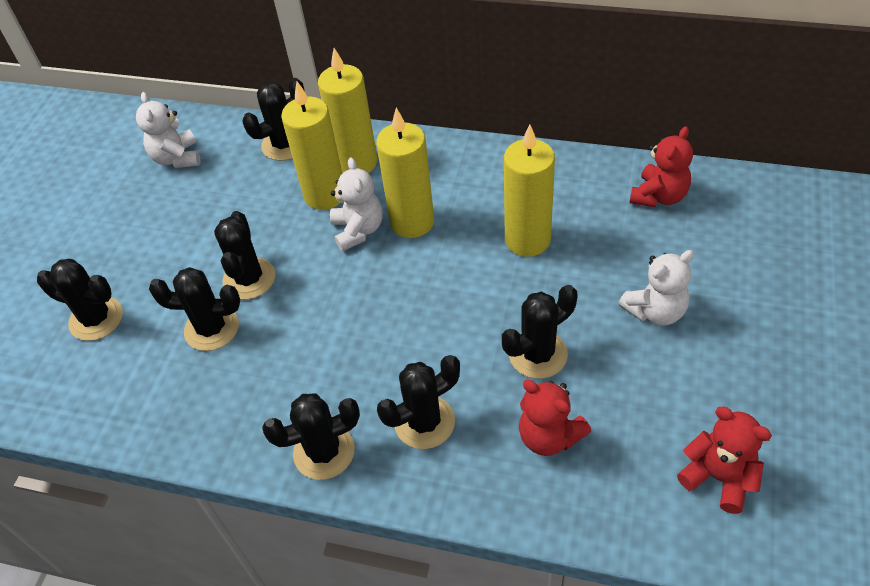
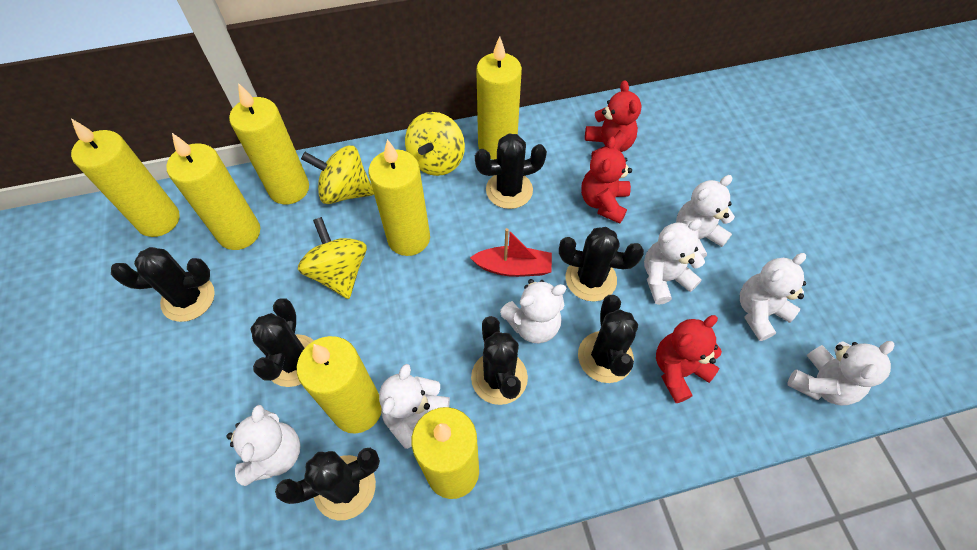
red boat: none = 0 -> [470,228,552,277] = 1
white teddy bear: [136,92,200,168] [330,157,383,251] [618,250,694,326] = 3 -> [227,405,300,486] [379,364,450,449] [500,279,566,343] [644,219,705,305] [676,175,735,258] [740,253,806,341] [787,341,894,405] = 7
yellow candle: [281,81,342,210] [318,48,377,173] [376,108,434,238] [504,124,555,257] = 4 -> [71,118,180,237] [166,133,260,250] [229,83,309,204] [297,336,381,434] [369,139,430,256] [412,407,479,499] [476,36,522,160] = 7
yellow spinning top: none = 0 -> [298,217,367,299] [301,145,374,204] [405,112,465,176] = 3

